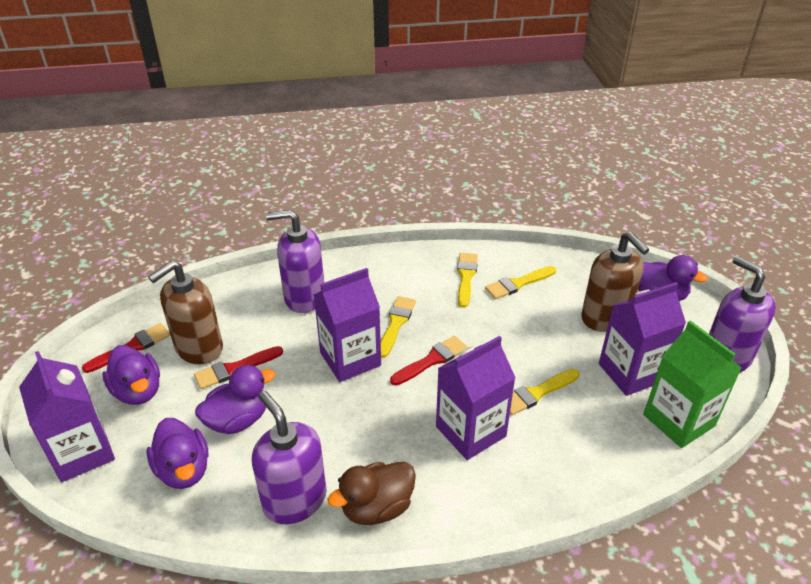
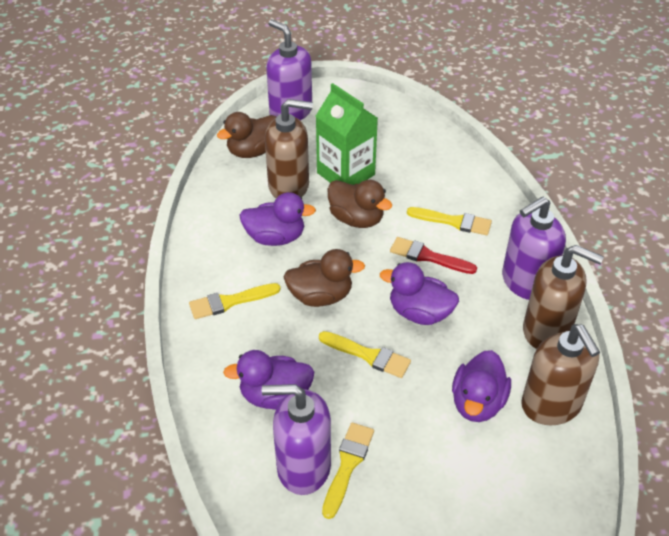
brown duck: [328,462,416,525] = 1 -> [217,112,276,158] [284,249,365,307] [328,180,392,228] = 3
brown soap dispenser: [148,261,223,364] [581,232,649,332] = 2 -> [265,99,313,198] [521,324,600,425] [523,245,604,349] = 3
purple carton: [19,351,115,482] [313,268,381,382] [436,336,515,460] [599,282,686,396] = 4 -> none = 0
red brush: [82,323,170,373] [194,346,283,389] [390,336,468,385] = 3 -> [390,237,477,274] = 1

